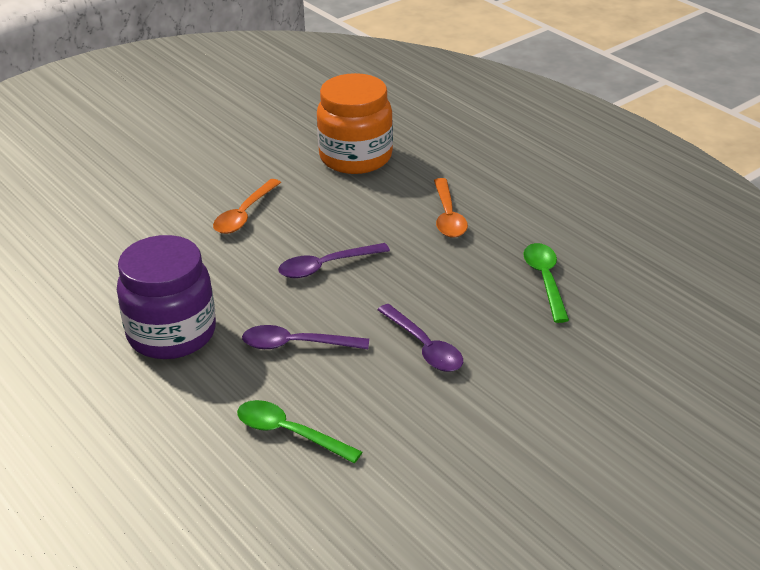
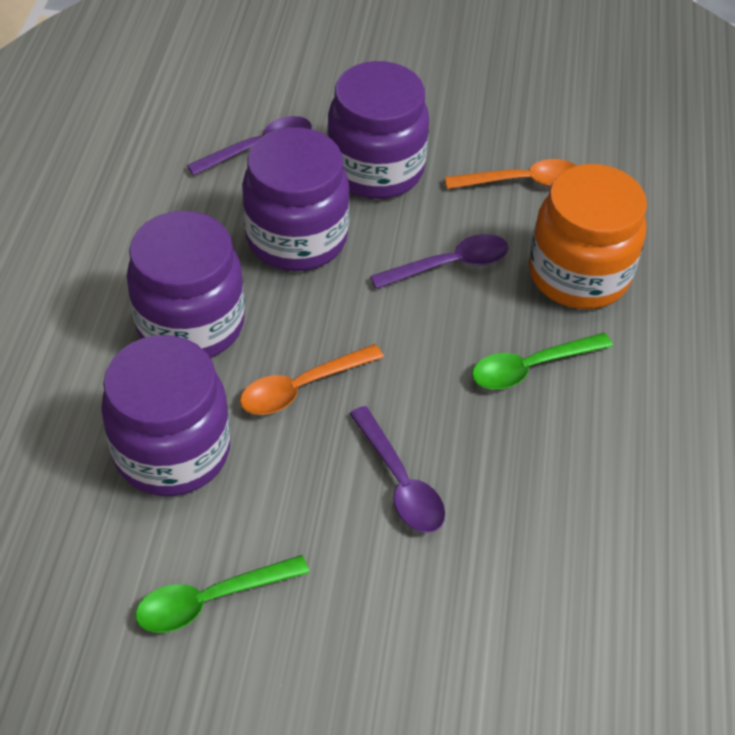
purple jar: [117,235,216,359] = 1 -> [101,335,230,496] [127,211,245,358] [242,127,350,271] [327,61,429,199] = 4

